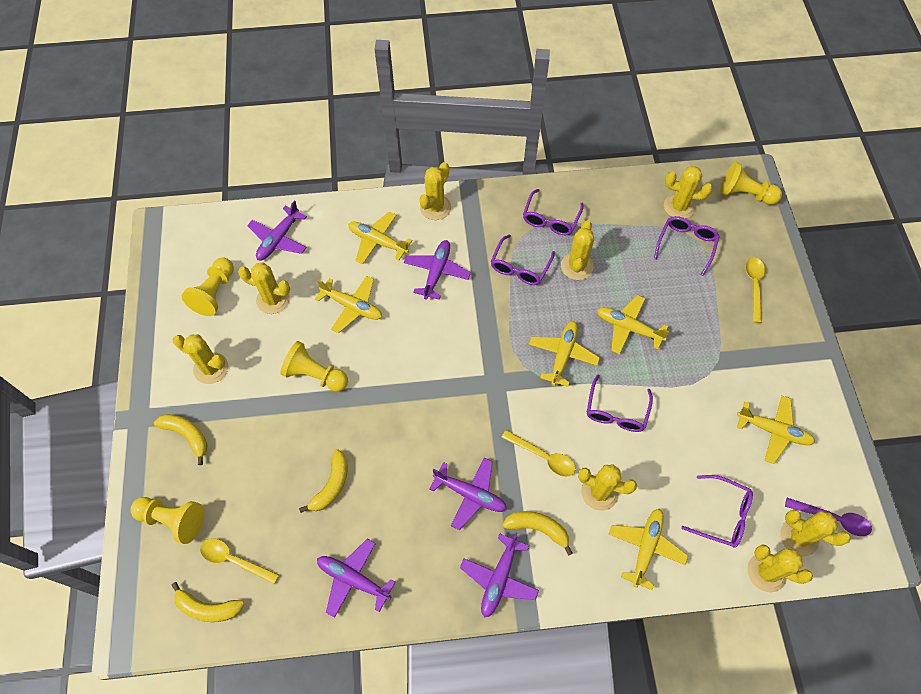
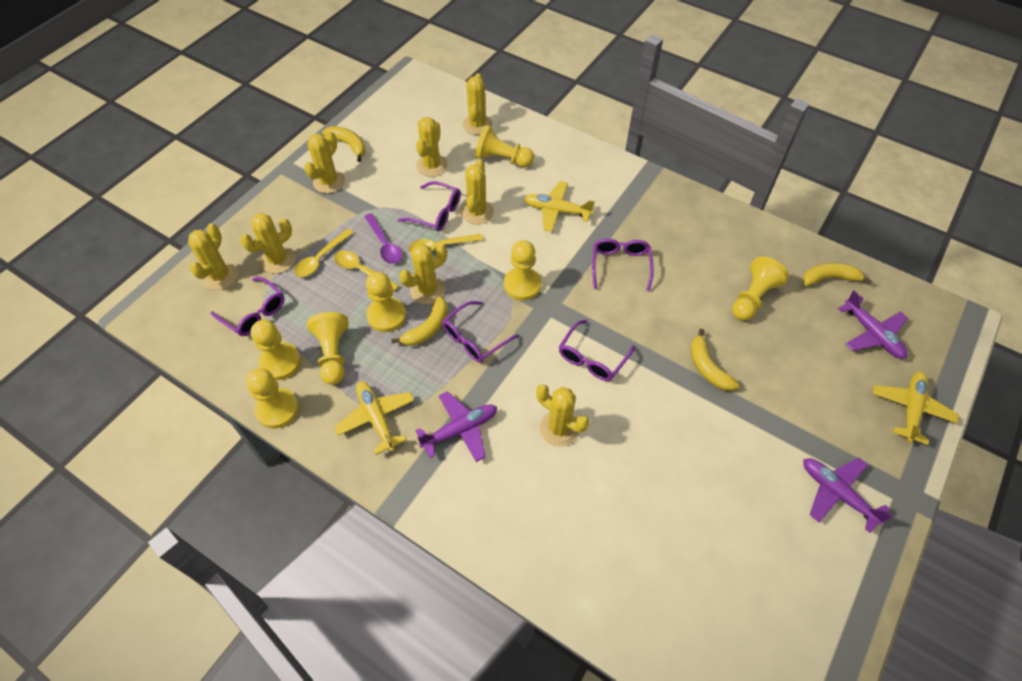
purple plane: [247,200,307,260] [317,539,395,618] [404,240,471,300] [430,458,507,530] [460,533,539,618] = 5 -> [415,391,497,462] [803,458,893,533] [838,290,907,358] = 3
yellow pawn: [130,497,204,544] [182,257,234,316] [281,341,348,392] [720,161,782,205] = 4 -> [246,368,299,429] [251,320,301,380] [307,312,349,385] [366,272,406,332] [475,125,534,167] [504,240,542,301] [732,256,789,321] = 7
yellow plane: [315,276,382,333] [348,211,413,264] [529,321,600,387] [597,295,670,354] [609,509,688,590] [737,396,815,464] = 6 -> [334,381,415,455] [524,181,595,232] [873,371,959,445] = 3

